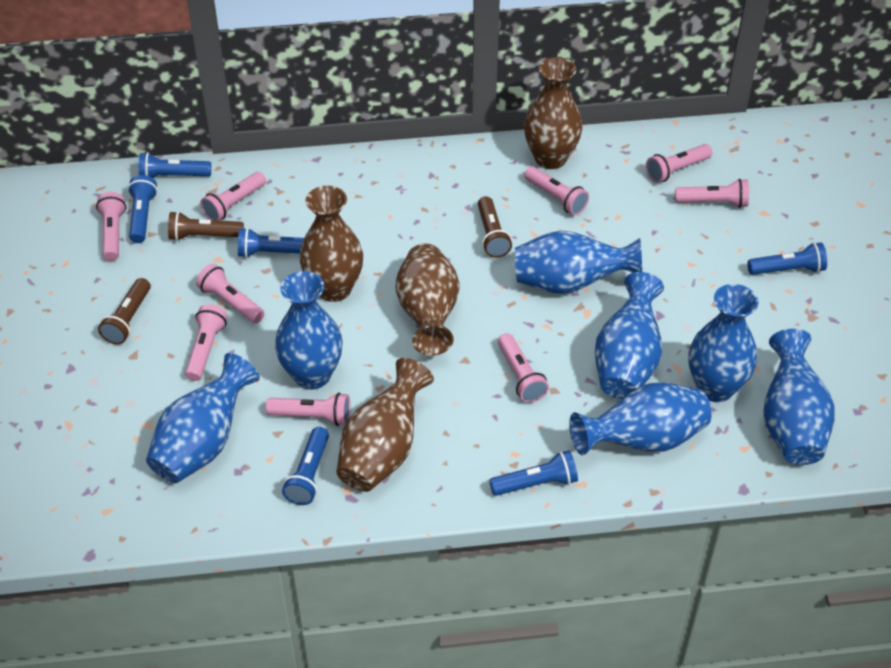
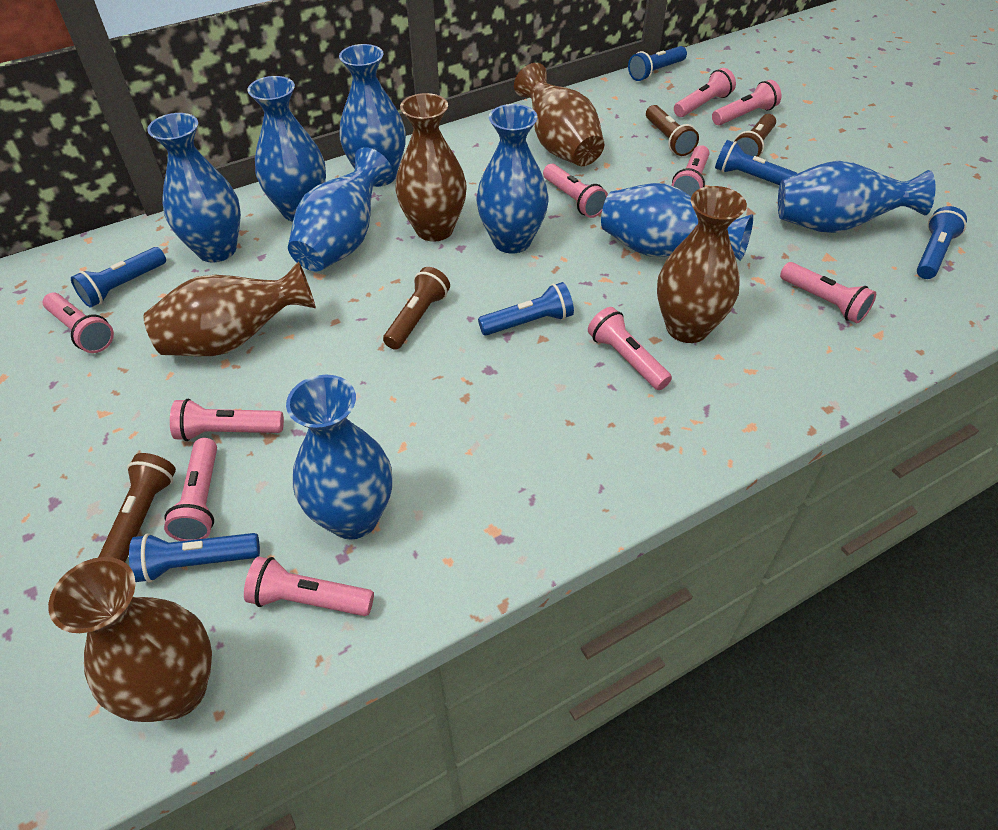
blue vase: [146,353,260,483] [275,271,343,389] [515,230,642,294] [569,382,711,455] [595,272,664,399] [688,284,758,402] [763,329,834,465] = 7 -> [147,113,241,262] [247,76,326,221] [286,375,392,539] [288,147,393,272] [339,44,406,187] [476,104,549,254] [601,183,753,261] [778,160,936,233] = 8
brown flashlight: [98,278,151,344] [168,211,244,241] [478,196,512,258] = 3 -> [98,453,176,562] [383,267,450,350] [646,105,699,156] [734,114,776,157] = 4
brown vase: [299,186,363,302] [336,358,434,492] [396,244,459,356] [524,57,582,169] = 4 -> [48,557,212,722] [143,261,316,356] [396,93,467,242] [514,63,604,166] [657,186,747,343] = 5
pink flashlight: [96,192,127,261] [185,305,228,381] [196,264,265,323] [200,172,266,220] [266,393,351,426] [498,333,549,403] [524,167,589,215] [646,144,712,183] [675,179,749,208] = 9 -> [43,293,114,353] [164,438,217,541] [170,399,284,441] [244,557,374,616] [543,164,608,218] [588,307,672,390] [672,145,710,196] [674,68,736,117] [712,80,781,125] [780,262,876,323] = 10

